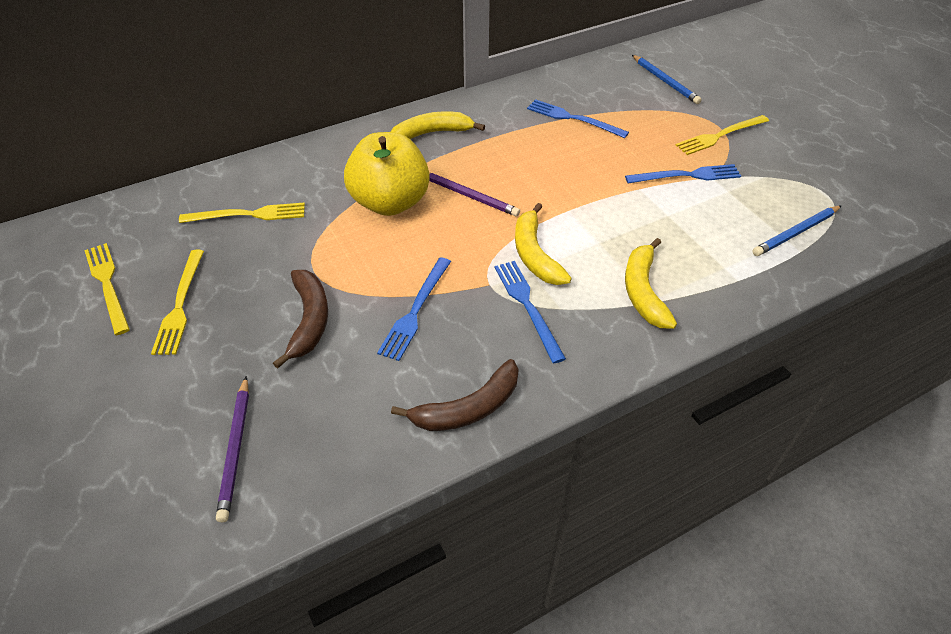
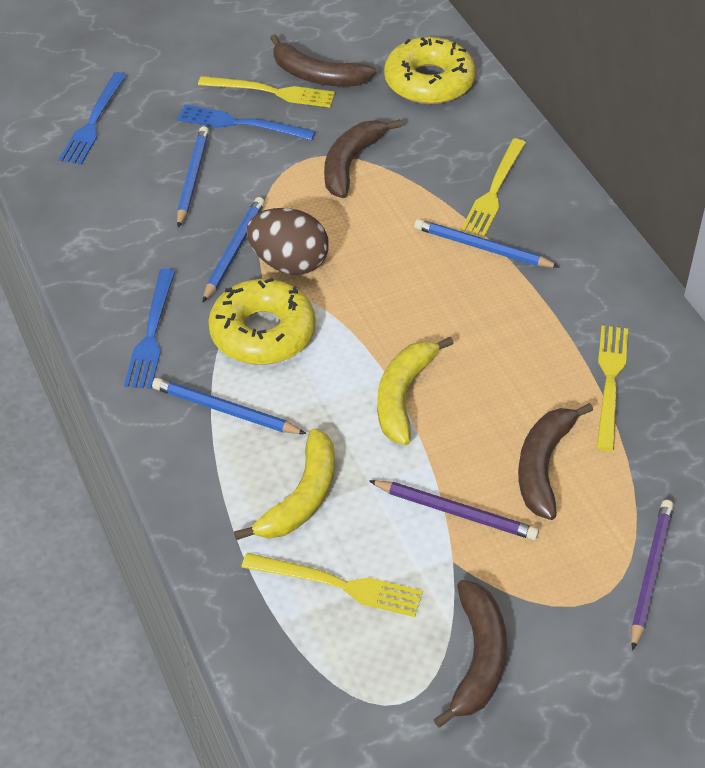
blue fork: [377,257,451,361] [494,261,566,364] [527,99,629,138] [625,164,741,184] = 4 -> [59,72,127,165] [124,268,175,389] [177,104,316,140] = 3
blue pencil: [632,55,702,104] [753,205,842,256] = 2 -> [152,378,306,434] [177,126,209,228] [203,197,265,302] [414,219,559,268] = 4
brown banana: [273,270,328,369] [391,359,519,431] = 2 -> [270,34,376,87] [324,119,402,198] [434,580,507,727] [518,403,593,520] = 4
brown egg: none = 0 -> [247,208,329,275] = 1
yellow apple: [344,132,430,216] = 1 -> none = 0
yellow banana: [391,111,485,139] [515,203,572,285] [625,238,677,329] = 3 -> [234,429,335,540] [377,337,454,445] = 2
yellow donut: none = 0 -> [208,278,316,365] [384,37,476,105] = 2

